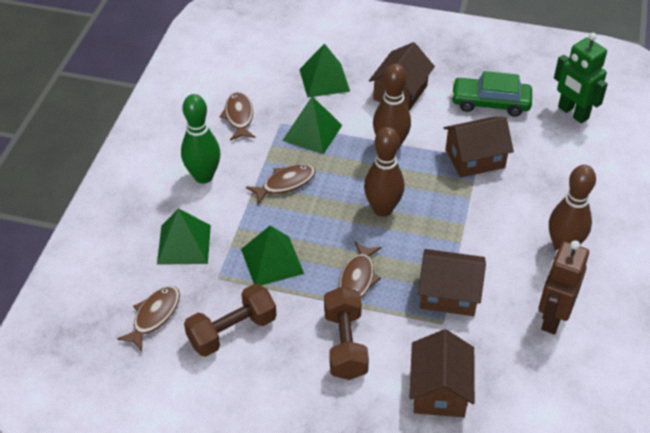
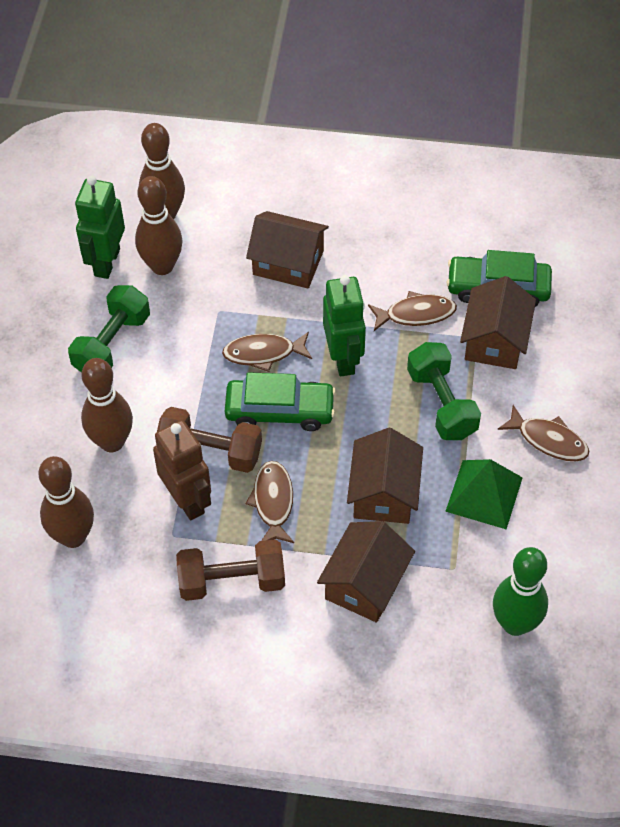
brown bowling pin: [364,127,405,217] [373,64,411,149] [549,165,596,251] = 3 -> [38,456,94,548] [81,358,133,452] [135,176,183,275] [139,123,185,219] = 4
green car: [451,71,532,117] = 1 -> [225,372,336,431] [446,250,552,307] = 2
green dumbbell: none = 0 -> [68,285,150,373] [407,342,481,440] = 2
green pyramid: [157,208,211,265] [241,226,304,285] [282,96,342,154] [299,43,350,97] = 4 -> [445,459,523,529] = 1
green robot: [554,33,608,123] = 1 -> [75,176,125,279] [323,275,366,376] = 2

